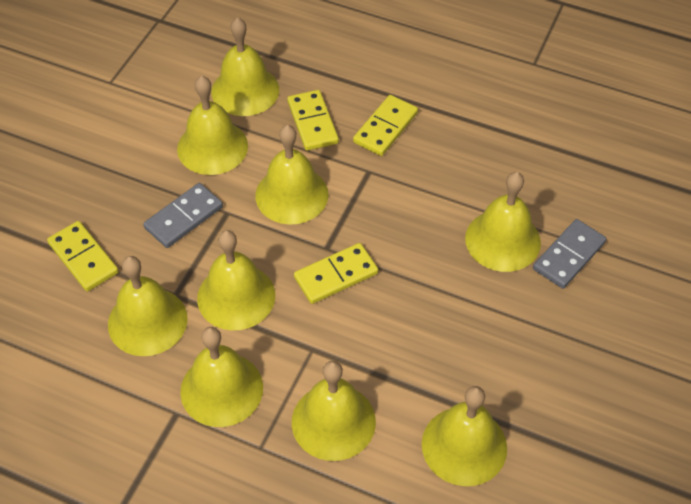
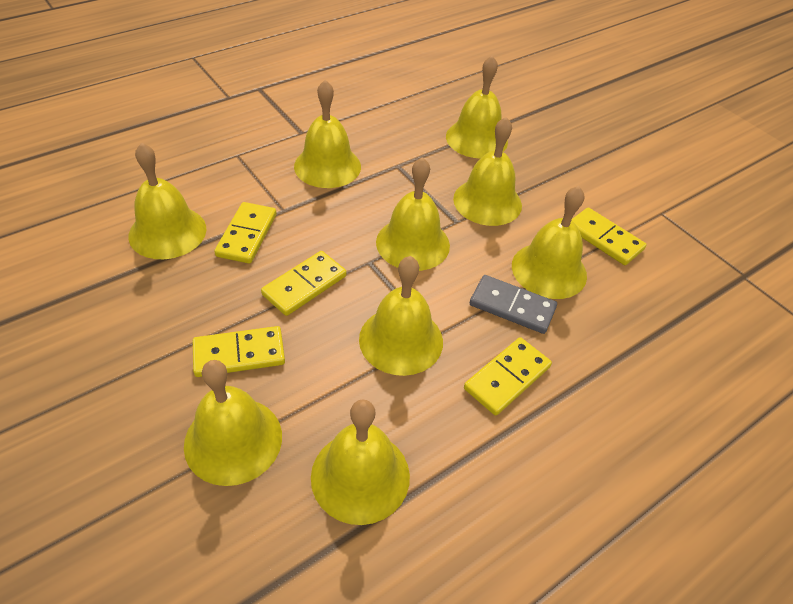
grey domino: [143,183,223,248] [533,219,606,289] = 2 -> [470,275,557,334] = 1
yellow domino: [47,221,119,291] [287,90,339,151] [294,243,378,304] [353,95,418,156] = 4 -> [193,326,285,377] [214,202,276,264] [261,251,346,316] [464,337,552,416] [571,207,646,265] = 5

